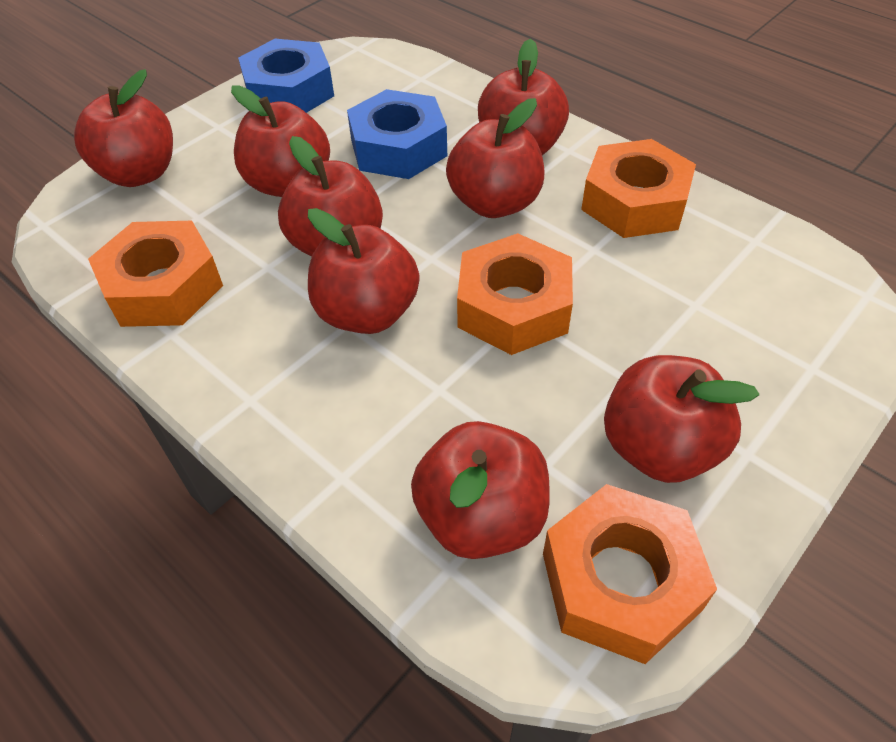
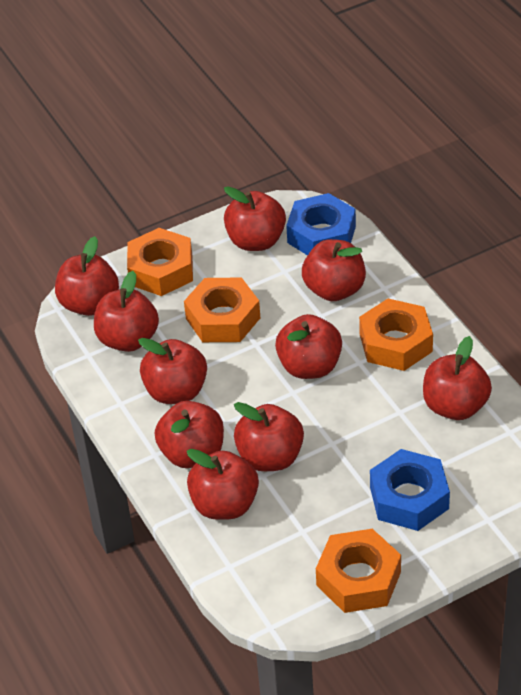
red apple: [74,69,173,187] [231,85,330,197] [278,136,383,256] [308,208,419,334] [411,421,550,559] [446,98,544,218] [478,39,569,155] [604,355,759,483] = 8 -> [55,236,119,316] [94,271,159,352] [138,338,207,404] [155,401,224,468] [187,449,259,520] [224,186,286,251] [234,402,304,471] [275,314,342,379] [302,239,366,301] [423,336,492,420] = 10

